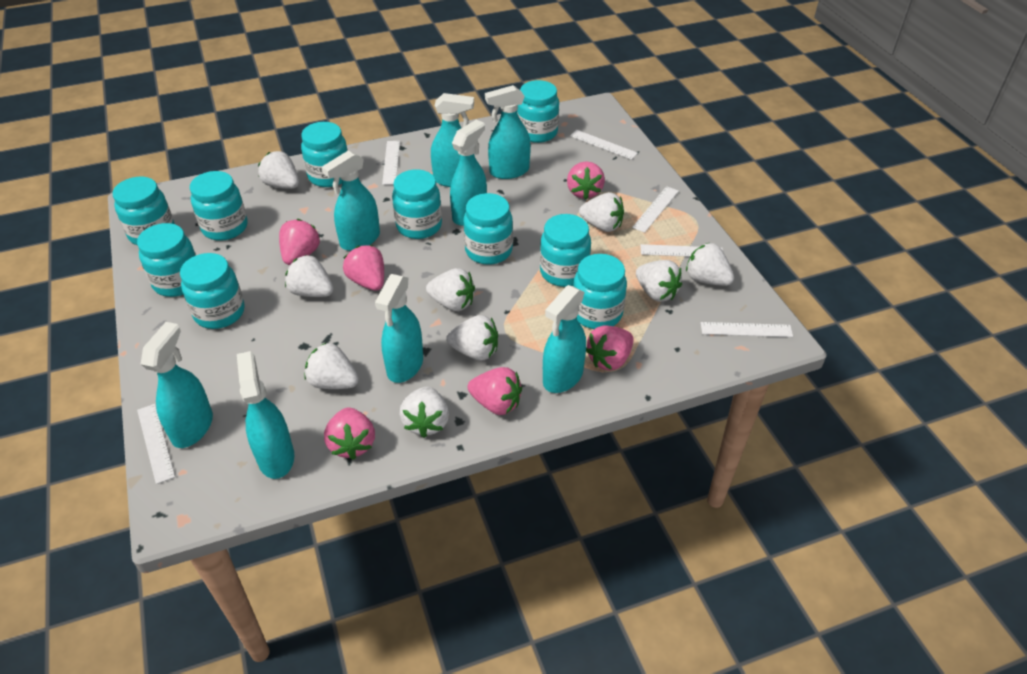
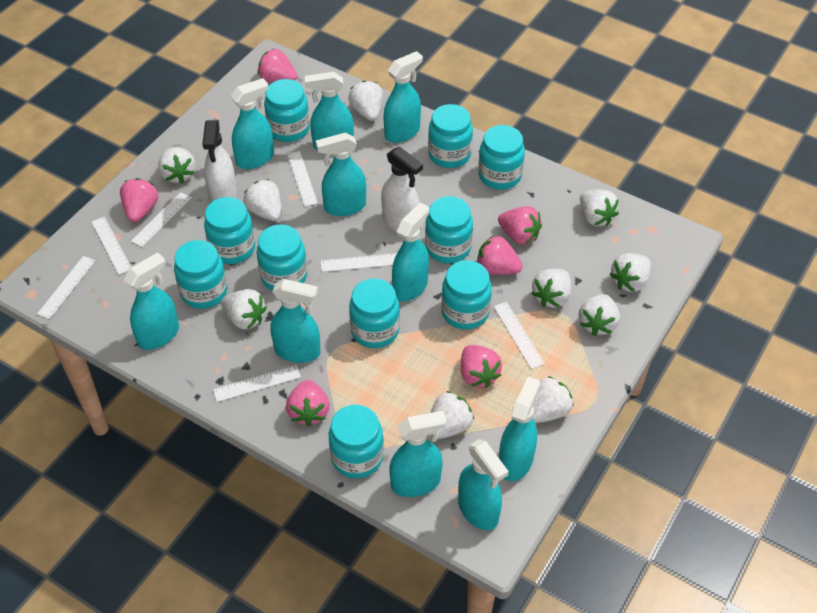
turquoise spray bottle: [141,322,213,448] [237,351,294,479] [322,150,380,251] [375,274,423,383] [431,93,474,187] [450,120,487,226] [485,85,531,179] [543,285,586,393] = 8 -> [124,252,179,350] [230,78,274,169] [270,279,321,363] [305,72,354,151] [316,132,366,216] [384,51,423,143] [389,411,447,497] [392,202,429,302] [458,439,509,530] [499,376,540,481] = 10
white ruler: [137,404,175,484] [382,141,400,185] [570,130,638,160] [632,186,679,233] [640,244,723,257] [701,322,793,337] = 6 -> [37,256,95,319] [92,217,131,275] [131,192,191,247] [213,365,301,402] [287,151,318,207] [321,253,397,272] [493,302,545,369] = 7
white spray bottle: none = 0 -> [202,120,237,202] [381,147,423,232] = 2
white strawberry: [258,151,299,189] [285,255,333,297] [304,342,359,389] [399,386,449,438] [426,268,475,311] [446,315,498,360] [579,192,624,232] [636,260,682,302] [686,243,734,286] = 9 -> [158,147,196,184] [221,289,267,330] [243,179,282,221] [348,81,383,121] [428,391,474,439] [531,269,571,308] [533,376,574,423] [579,294,620,336] [580,190,619,227] [610,253,651,292] = 10

